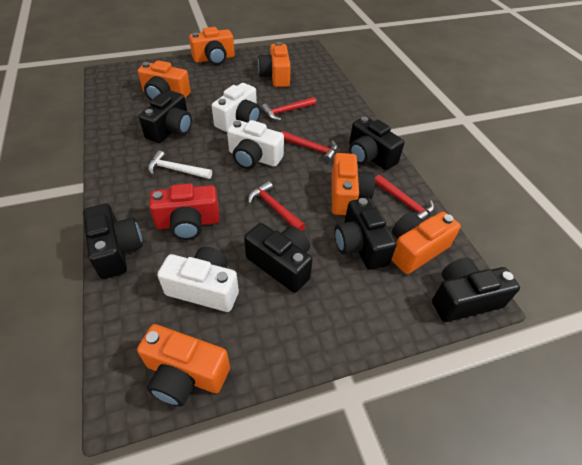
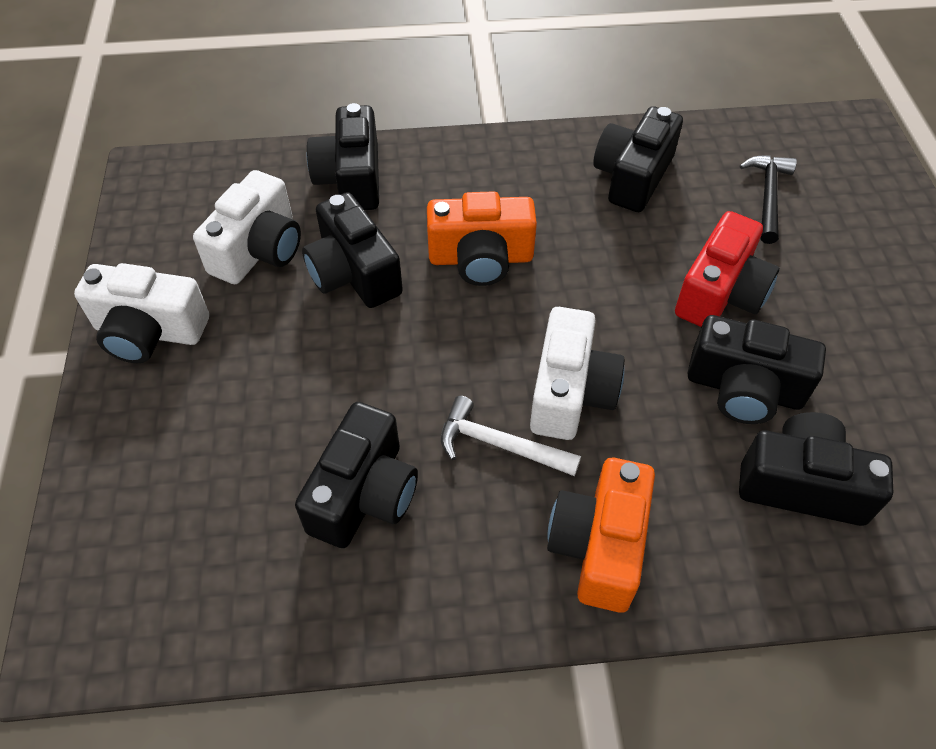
black hammer: none = 0 -> [740,155,797,244] = 1
orange camera: [137,324,230,407] [138,60,191,100] [189,27,235,65] [258,42,291,87] [332,153,375,215] [391,212,461,274] = 6 -> [427,191,537,286] [547,458,655,613] = 2
red hammer: [248,181,305,231] [261,97,316,120] [281,131,338,163] [375,175,434,221] = 4 -> none = 0

